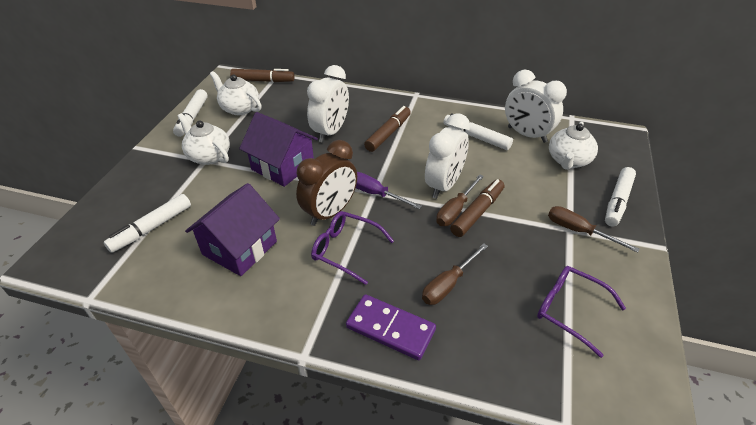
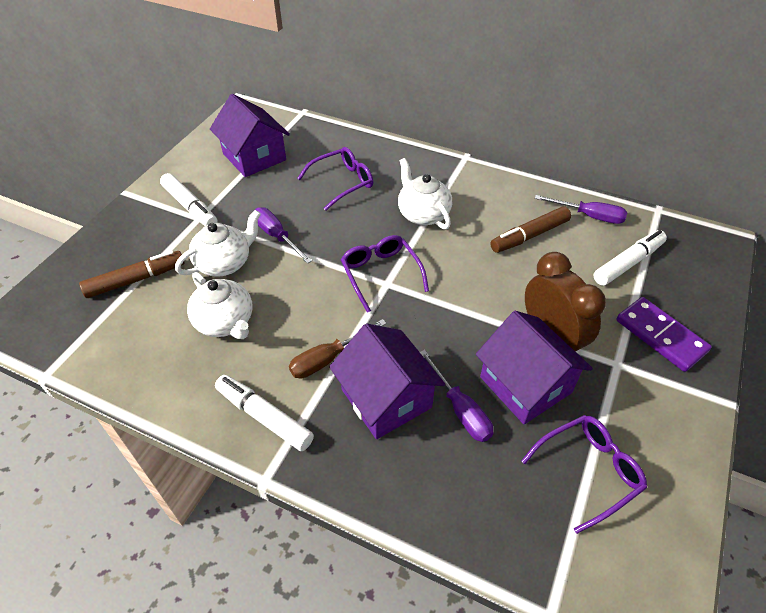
brown marker: [230,69,294,82] [364,106,411,152] [450,179,504,237] = 3 -> [79,250,185,298] [490,206,571,253] = 2
brown screwdriver: [422,243,488,305] [436,174,484,226] [548,206,640,253] = 3 -> [289,319,387,379] = 1
purple glasses: [311,211,394,285] [537,266,626,358] = 2 -> [297,147,373,211] [341,235,429,313] [521,415,647,534] = 3
purple house: [185,183,280,276] [239,112,318,187] = 2 -> [210,94,290,177] [329,324,445,439] [476,311,593,424] = 3
purple screwdriver: [356,172,422,209] = 1 -> [255,207,312,264] [420,350,493,442] [535,195,627,224] = 3
white clock: [307,65,349,142] [425,113,470,199] [505,69,567,143] = 3 -> none = 0
white marker: [104,194,191,253] [173,89,208,137] [444,113,513,150] [605,167,636,227] = 4 -> [160,173,218,226] [215,375,314,451] [593,230,667,286] = 3

